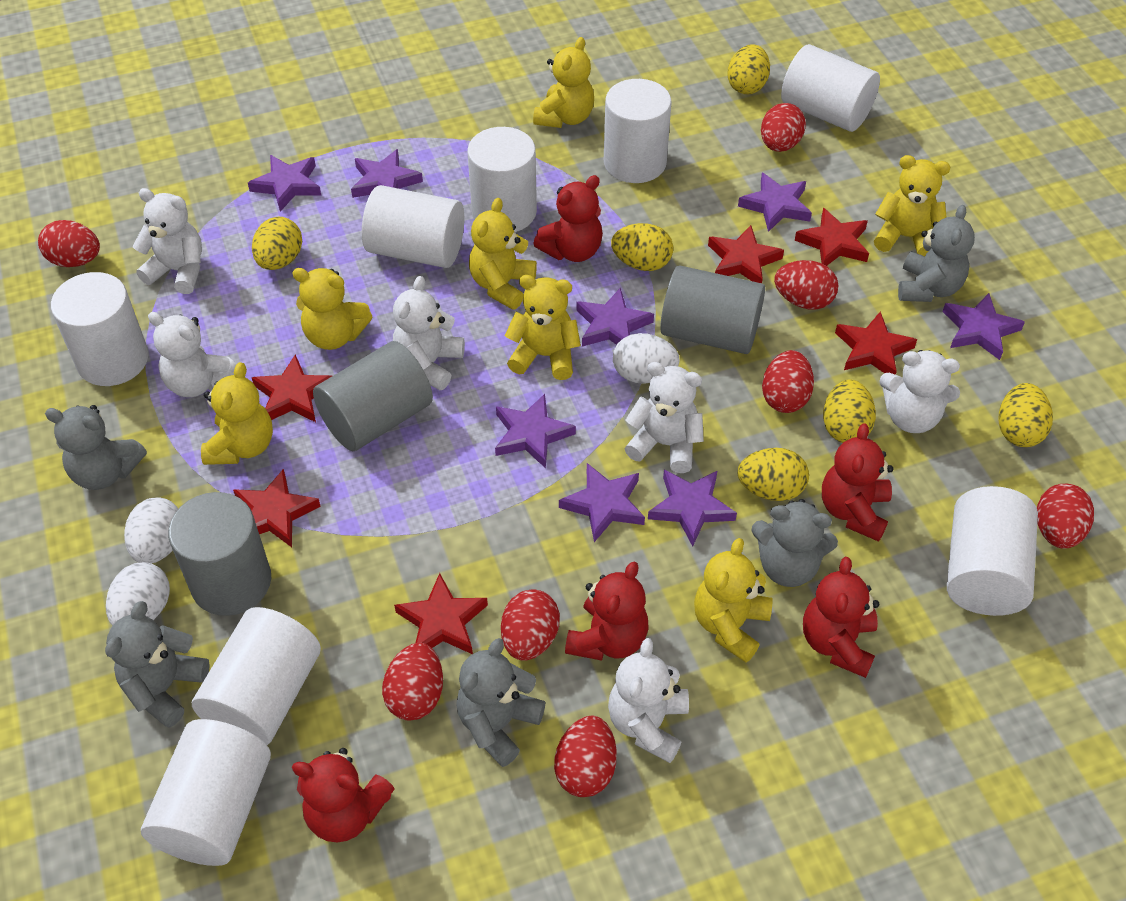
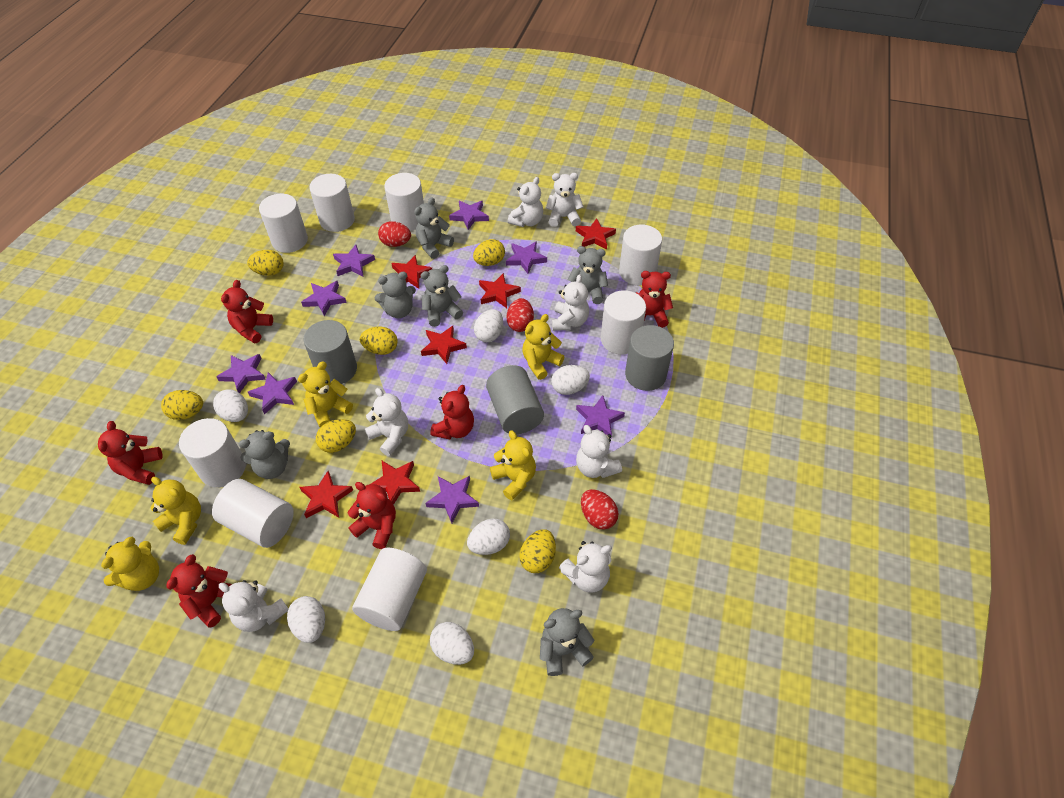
grey teddy bear: [45,405,147,490] [105,601,210,728] [456,638,546,767] [751,499,838,587] [898,205,975,302] = 5 -> [239,430,290,479] [375,272,416,318] [414,197,454,259] [421,265,463,327] [540,608,594,676] [568,246,608,304] = 6
red egg: [38,220,100,267] [382,643,443,720] [501,589,560,661] [554,715,617,797] [761,103,806,152] [762,350,814,413] [774,260,839,310] [1037,484,1094,549] = 8 -> [378,221,411,247] [506,298,534,332] [581,489,619,530] = 3
red teddy bear: [292,748,395,842] [533,175,603,262] [565,562,648,661] [803,557,879,678] [822,423,893,542] = 5 -> [98,421,162,485] [166,554,232,628] [221,280,273,344] [348,482,396,549] [430,385,474,439] [636,271,673,328] = 6
white egg: [106,562,170,626] [124,497,178,564] [613,333,680,384] = 3 -> [213,390,248,422] [287,596,325,643] [430,622,474,665] [467,519,510,555] [474,309,503,342] [551,365,590,395] = 6
white teddy bear: [133,188,202,294] [148,312,236,397] [393,276,465,390] [608,638,689,763] [625,362,704,473] [879,350,960,433] = 6 -> [219,580,289,632] [365,388,408,456] [508,177,543,227] [546,173,584,227] [552,274,589,331] [559,541,612,592] [576,425,622,478] = 7
yellow teddy bear: [201,362,273,465] [292,268,373,350] [469,198,537,310] [505,275,581,380] [533,37,594,128] [694,538,773,663] [874,155,950,256] = 7 -> [101,537,159,591] [150,477,201,545] [298,362,353,427] [490,430,536,500] [522,314,564,380] = 5

